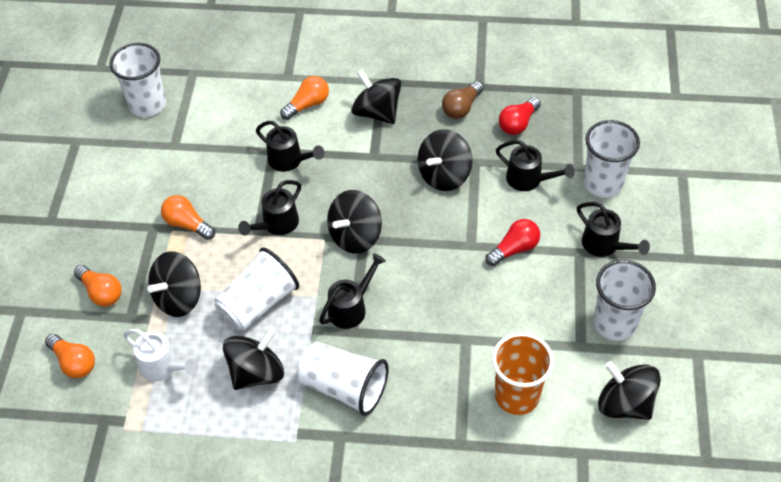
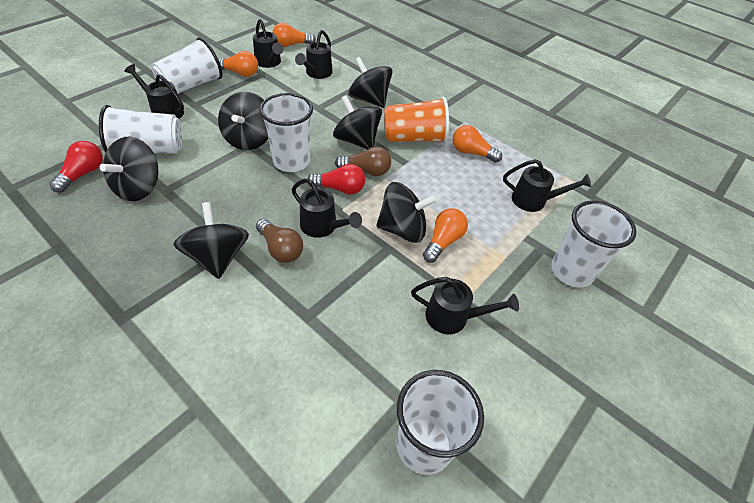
black watering can: [238,180,301,236] [256,121,324,172] [319,253,386,329] [496,140,575,191] [577,202,650,257] = 5 -> [124,64,184,119] [253,19,283,68] [292,179,362,238] [295,30,333,79] [411,277,519,334] [503,159,591,212] = 6
brown light bulb: [442,81,483,119] = 1 -> [256,219,303,263] [335,146,391,176] = 2
white watering can: [123,329,199,381] = 1 -> none = 0

